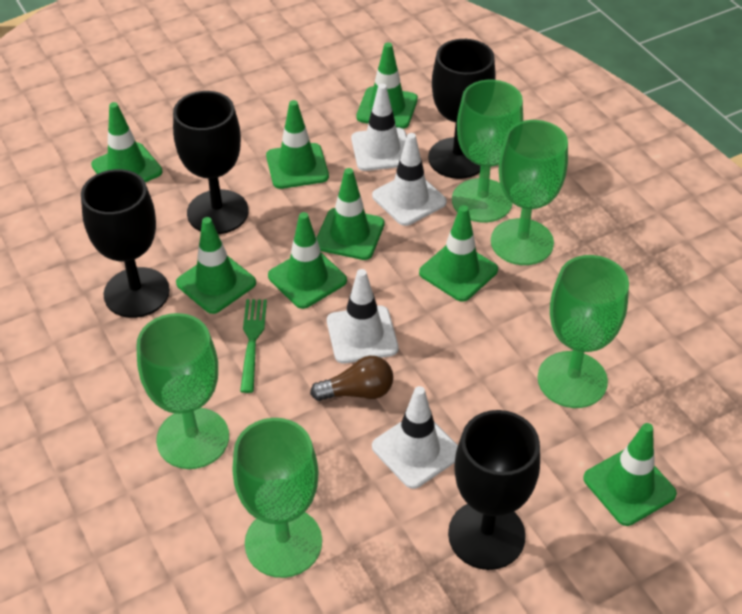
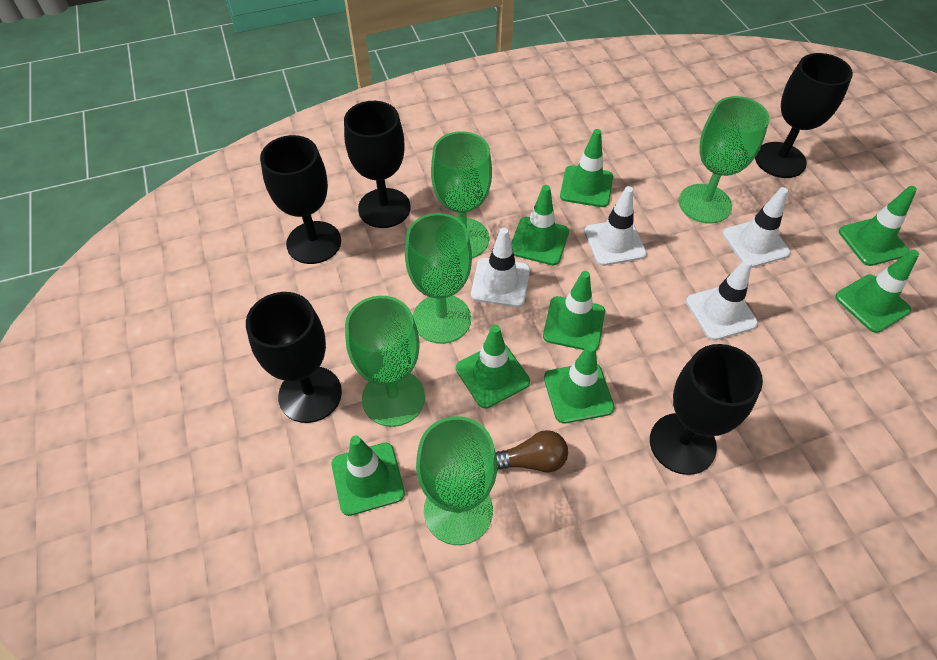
black goblet: [81,169,170,318] [173,91,249,234] [428,39,496,179] [448,410,540,570] = 4 -> [246,292,342,423] [260,135,341,264] [344,101,411,228] [650,344,763,475] [755,53,853,178] = 5
green fork: [240,299,267,393] = 1 -> none = 0

